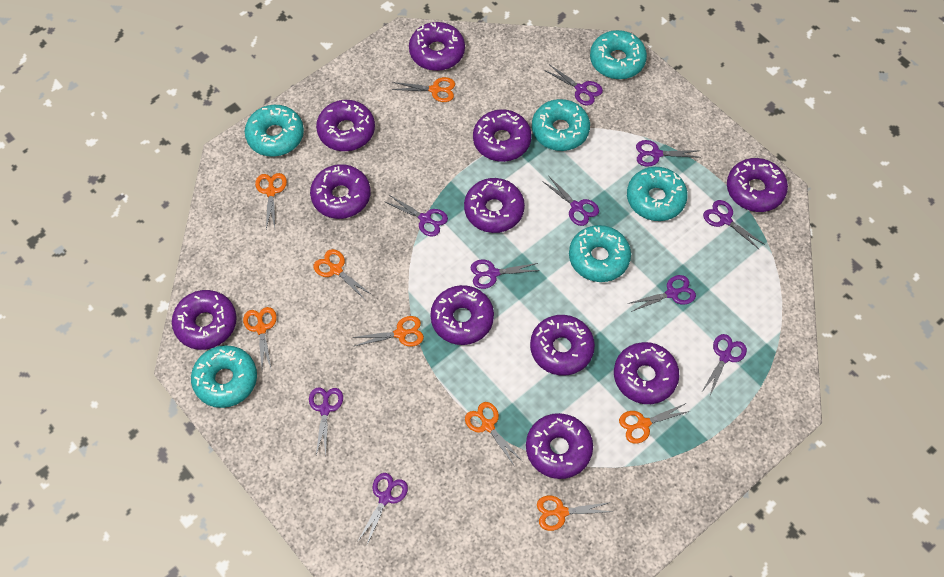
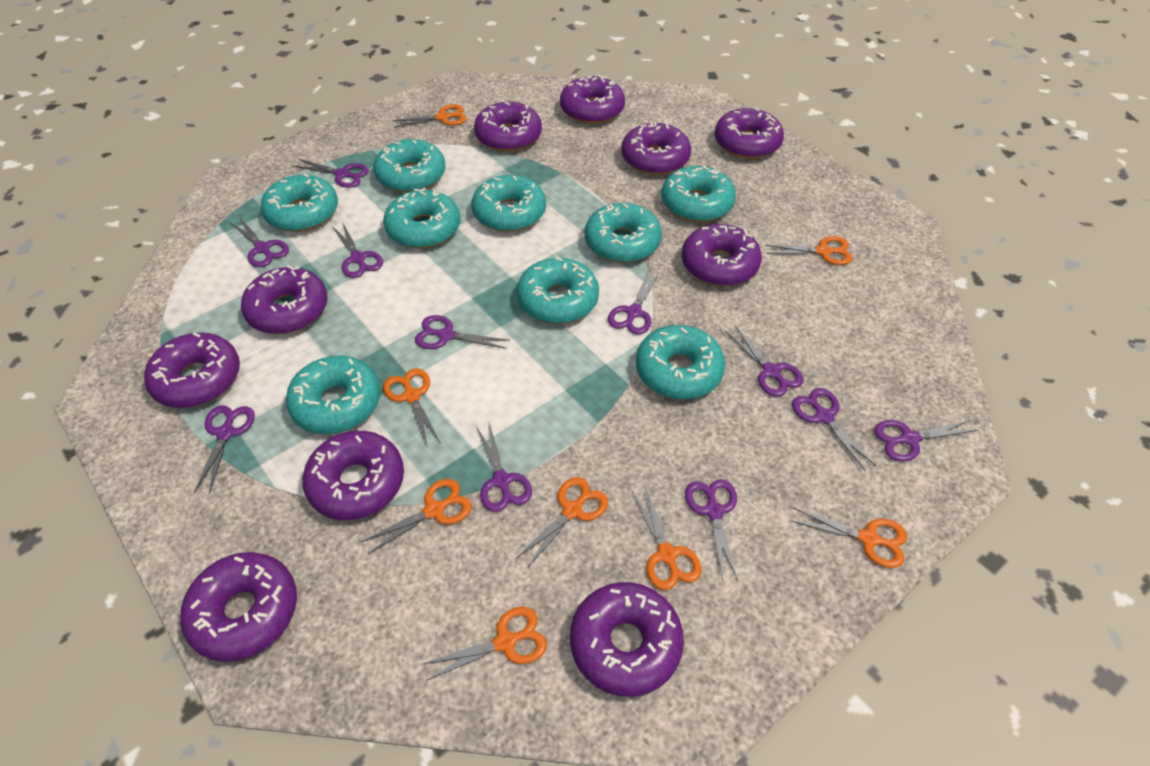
purple donut: [172,290,237,350] [310,164,371,219] [316,100,375,151] [409,22,465,71] [430,285,494,345] [464,178,525,233] [473,109,532,162] [526,413,593,479] [530,315,595,376] [614,342,679,404] [727,158,788,212] = 11 -> [144,333,240,408] [180,552,297,662] [241,265,328,334] [302,431,404,520] [474,102,542,152] [560,75,625,124] [570,582,684,697] [621,122,691,175] [681,224,762,286] [714,107,784,159] = 10
purple scissors: [309,387,343,455] [358,473,408,545] [385,195,448,237] [471,260,540,289] [542,176,599,226] [544,64,603,106] [627,275,696,312] [636,140,701,167] [701,334,747,398] [703,200,765,250] = 10 -> [194,405,255,494] [230,217,289,267] [294,159,369,188] [332,222,383,278] [415,315,509,349] [476,423,532,512] [608,270,660,334] [685,479,738,581] [725,326,804,397] [792,388,876,470] [874,420,978,462] = 11
turquoise donut: [191,345,257,408] [245,105,304,157] [532,99,590,151] [569,225,631,282] [590,30,647,79] [627,167,688,221] = 6 -> [261,174,338,232] [286,356,380,434] [373,139,446,193] [383,188,460,248] [471,175,546,232] [517,257,599,324] [585,203,662,263] [636,325,725,399] [662,166,736,222] = 9

